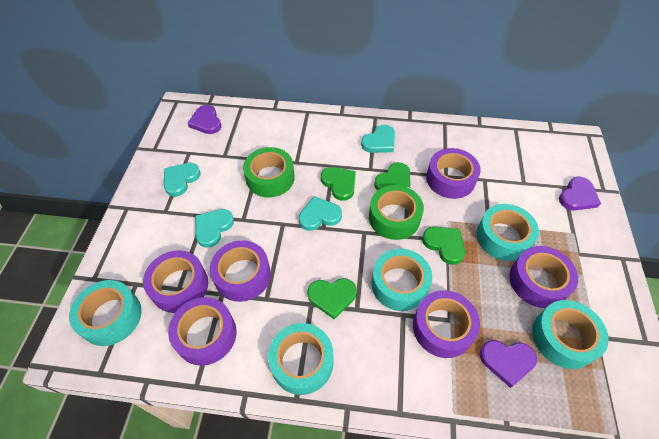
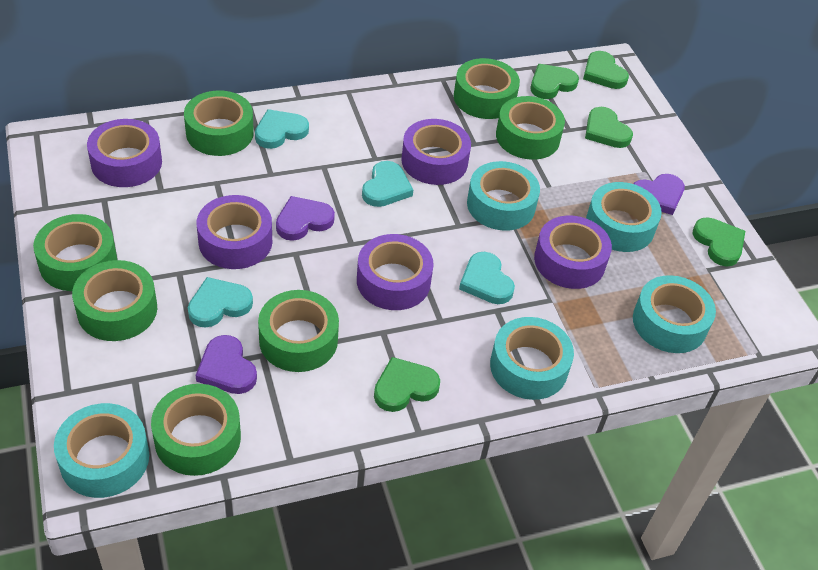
green heart: [307,278,357,319] [321,167,356,201] [374,162,410,191] [422,227,465,265] = 4 -> [374,357,440,412] [531,64,579,99] [583,51,629,89] [585,107,633,148] [693,217,745,267] = 5
green tape: [243,147,295,197] [369,185,424,240] = 2 -> [33,214,117,291] [72,260,157,341] [151,384,241,476] [184,90,254,156] [258,290,339,372] [454,58,520,119] [496,96,565,160] = 7
purple tape: [143,250,208,313] [168,297,237,366] [210,240,271,302] [413,290,480,358] [426,148,481,199] [509,246,578,308] = 6 -> [87,119,162,187] [197,195,272,269] [357,234,434,310] [401,119,471,185] [534,216,612,289] = 5

